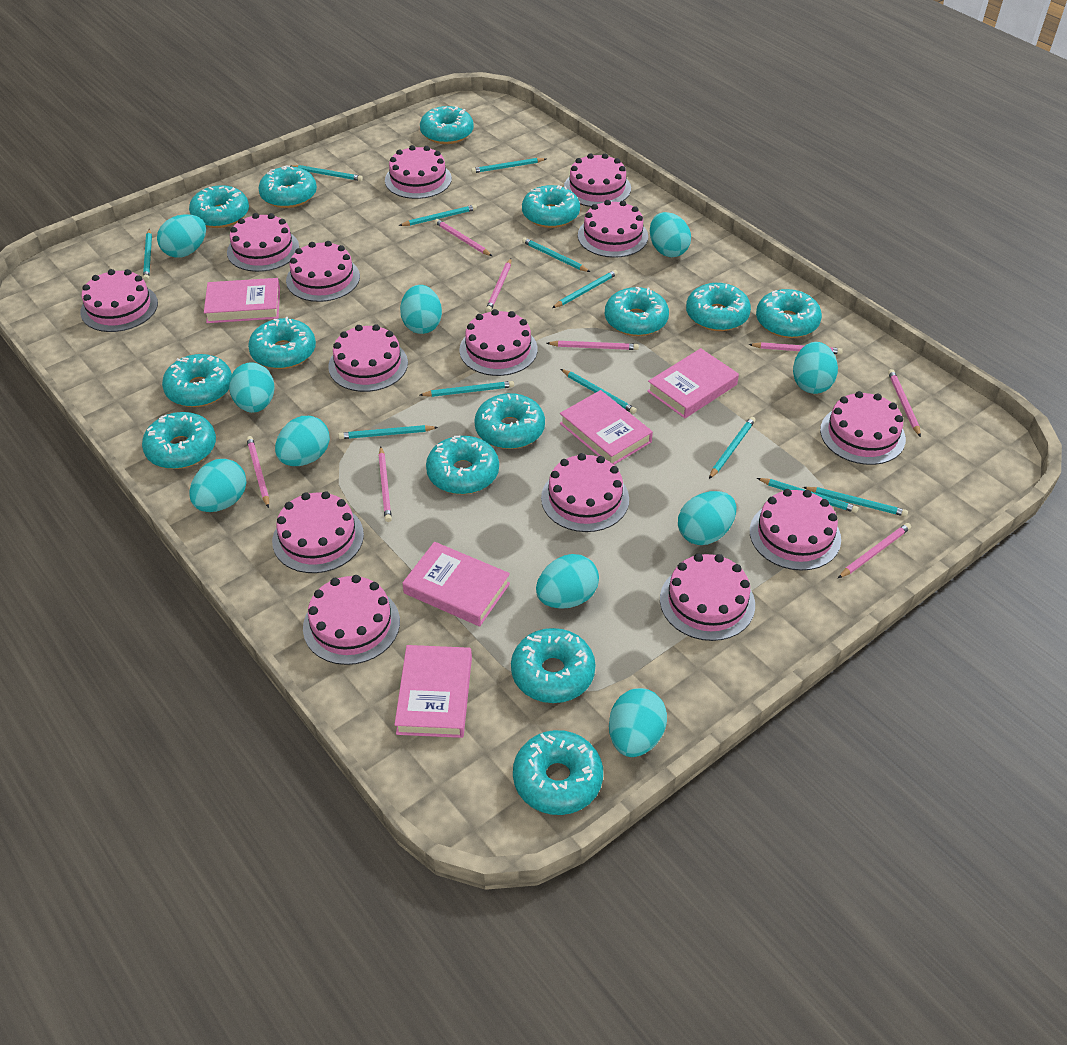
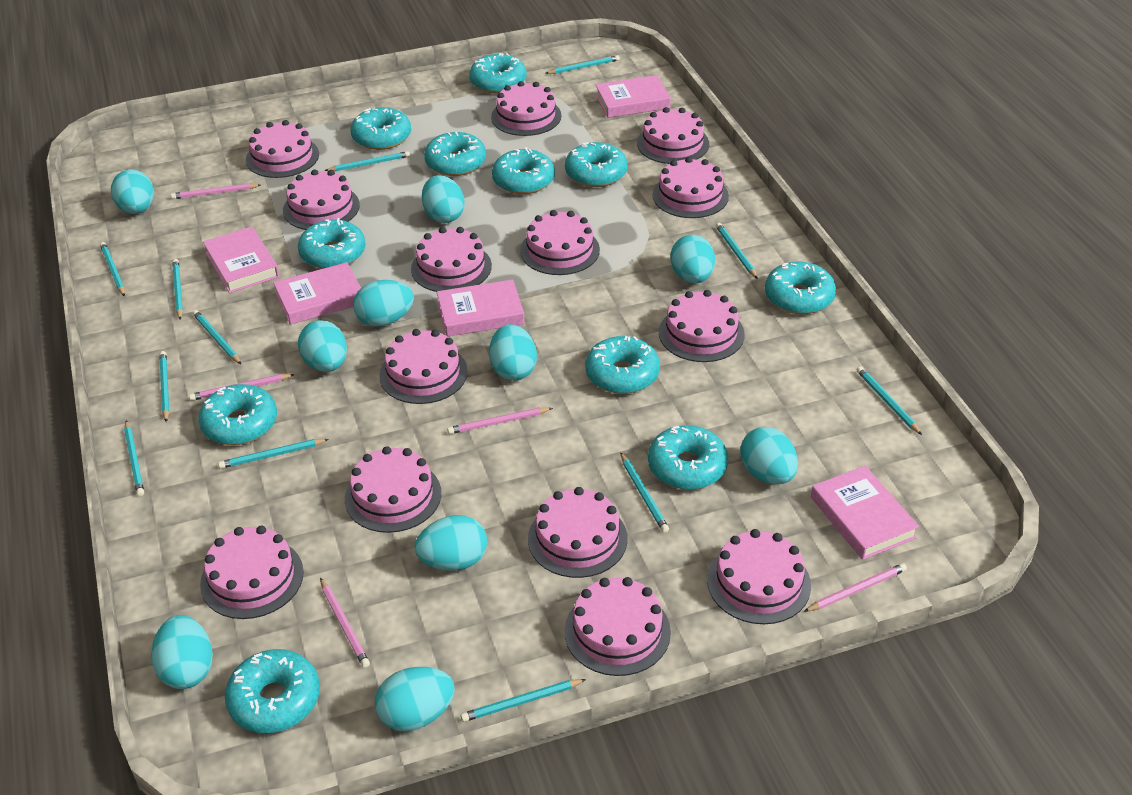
pink pencil: [246,436,269,508] [378,447,392,522] [434,219,492,256] [486,259,511,312] [547,341,639,350] [748,342,843,354] [838,523,911,578] [888,369,921,437] = 8 -> [171,183,260,199] [189,374,295,401] [320,578,370,668] [447,408,553,434] [803,563,907,612] = 5
turquoise donut: [142,412,216,469] [162,354,232,407] [189,185,249,228] [248,317,316,369] [258,166,317,208] [420,106,474,144] [426,436,499,495] [474,393,545,449] [511,628,596,703] [513,730,603,815] [522,185,580,228] [605,287,669,336] [686,283,751,331] [756,289,822,338] = 14 -> [198,384,277,445] [225,649,320,733] [298,218,366,269] [351,107,411,150] [424,132,486,176] [469,53,527,94] [492,147,555,194] [565,142,628,187] [585,336,660,394] [648,425,728,490] [765,262,836,314] = 11

